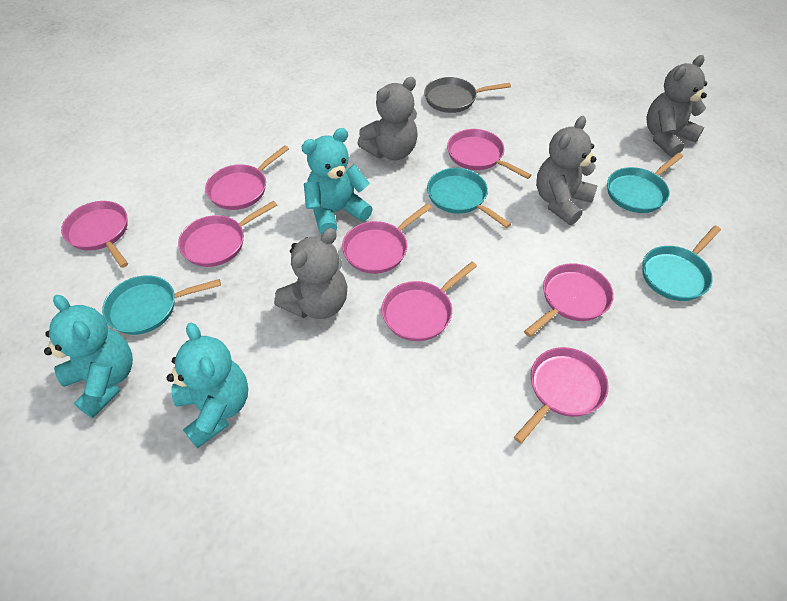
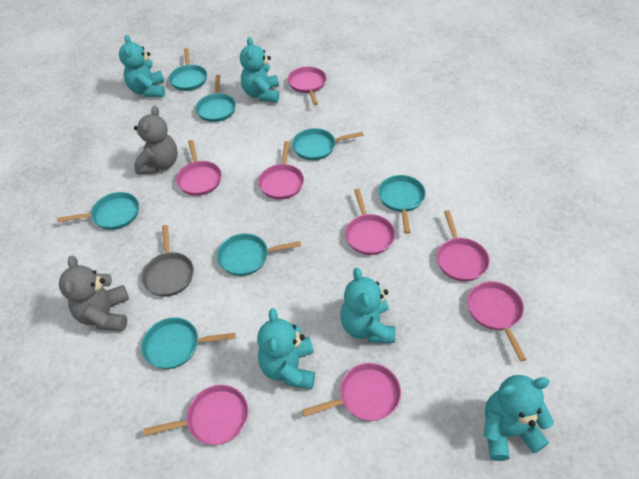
grey teddy bear: [274,228,347,319] [357,77,418,160] [536,116,597,225] [646,55,707,157] = 4 -> [59,256,129,331] [134,106,178,174] = 2
turquoise pan: [102,275,221,335] [427,168,511,228] [607,153,683,213] [642,226,721,301] = 4 -> [57,192,139,230] [141,317,236,369] [169,48,207,91] [195,75,236,122] [217,233,301,276] [292,128,364,160] [378,175,426,234] = 7
turquoise teddy bear: [44,295,133,418] [167,323,248,449] [302,128,373,234] = 3 -> [119,35,165,97] [240,37,279,102] [257,308,315,389] [340,267,395,343] [483,375,554,461] = 5

